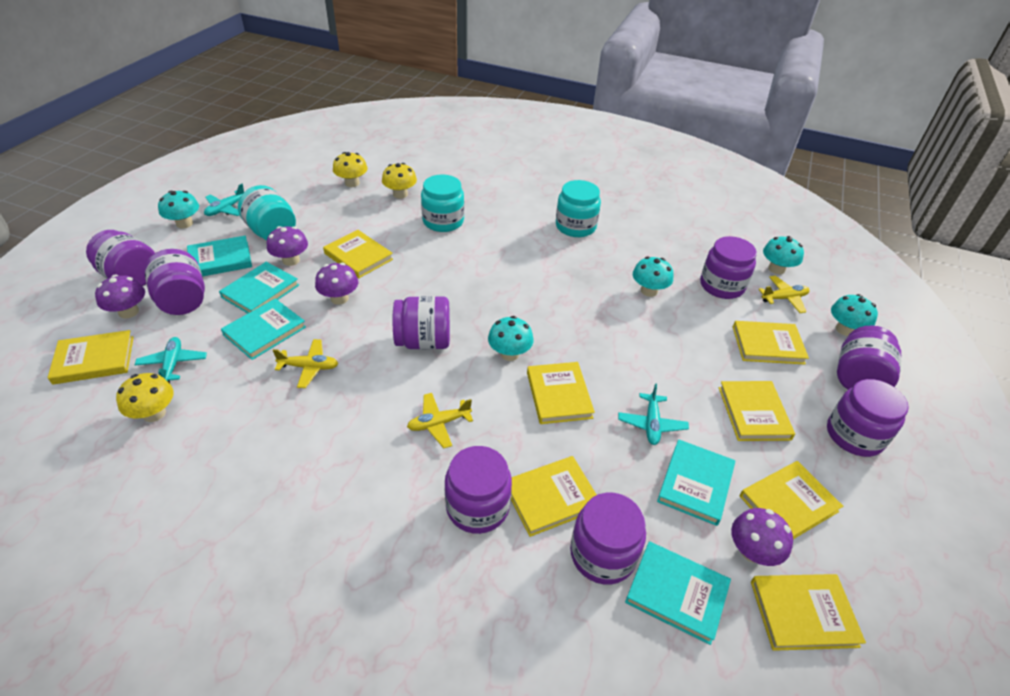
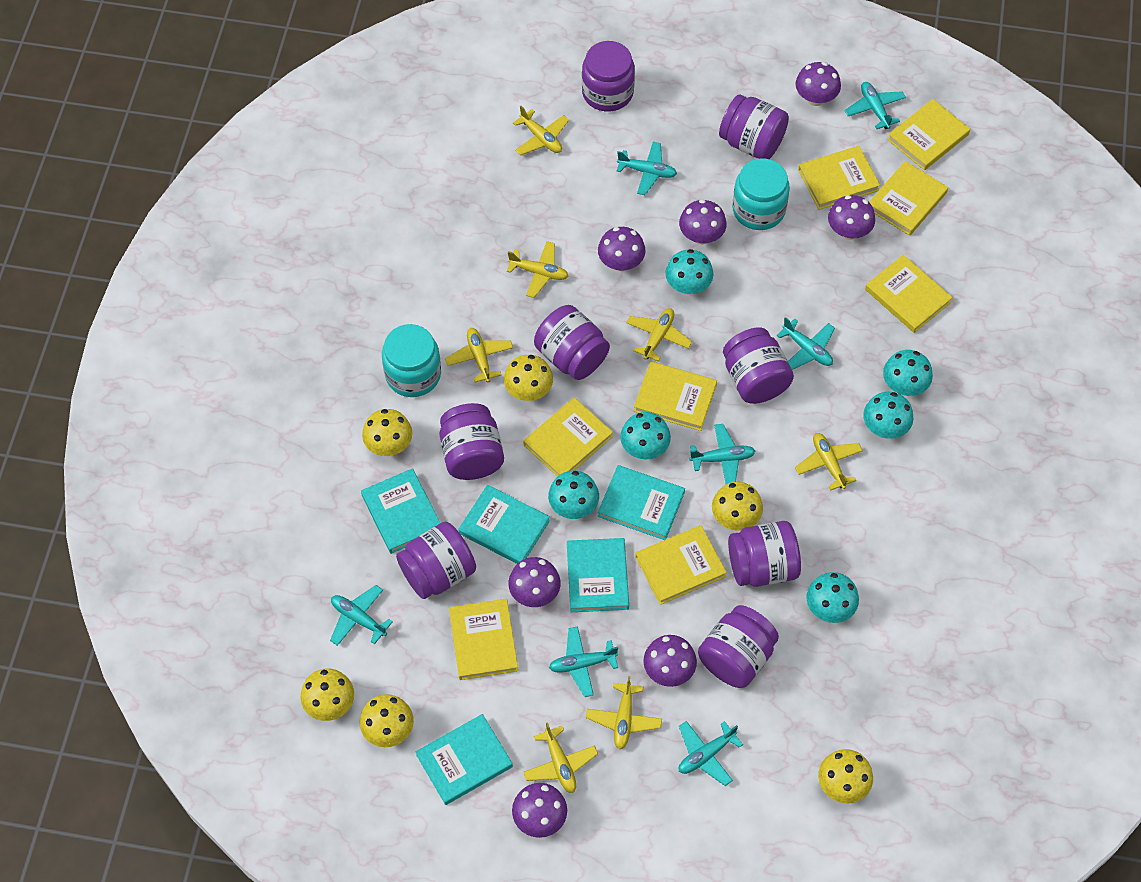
purple mushroom: [95,275,145,318] [267,226,308,266] [315,263,358,305] [731,508,793,566] = 4 -> [508,557,561,607] [512,783,567,838] [598,227,646,271] [643,635,697,687] [679,199,726,244] [796,62,841,106] [828,195,875,240] = 7
turquoise jar: [238,185,296,240] [421,174,464,232] [556,180,601,237] = 3 -> [382,324,441,397] [732,159,790,230] = 2
turquoise mushroom: [158,191,199,228] [488,316,533,361] [633,256,674,297] [763,236,804,274] [831,294,878,336] = 5 -> [548,471,599,519] [620,412,671,459] [665,249,713,294] [807,572,859,623] [863,392,913,439] [883,350,933,396] = 6
turquoise plane: [135,337,207,384] [204,184,244,216] [618,384,689,445] = 3 -> [330,585,393,646] [549,626,618,697] [617,142,677,195] [679,721,743,786] [689,424,755,484] [776,317,835,370] [844,82,906,129] = 7
yellow mushroom: [116,373,174,422] [333,152,368,187] [382,163,417,199] = 3 -> [300,669,354,721] [360,694,414,747] [362,409,412,456] [504,355,553,401] [712,482,763,530] [818,749,873,803] = 6
yellow plane: [273,339,339,388] [407,393,473,448] [758,276,810,313] = 3 -> [445,328,513,383] [507,241,568,298] [513,106,569,155] [523,722,598,793] [586,676,662,749] [627,308,692,362] [795,433,863,490] = 7

